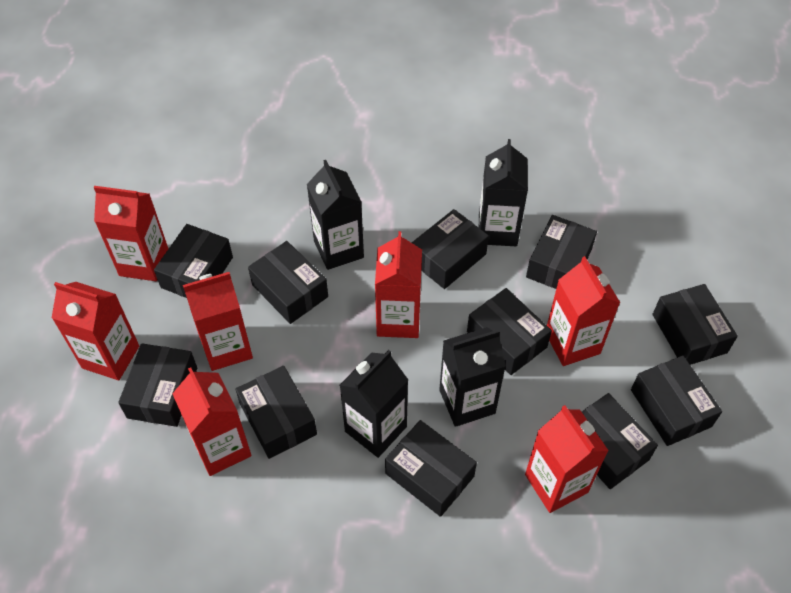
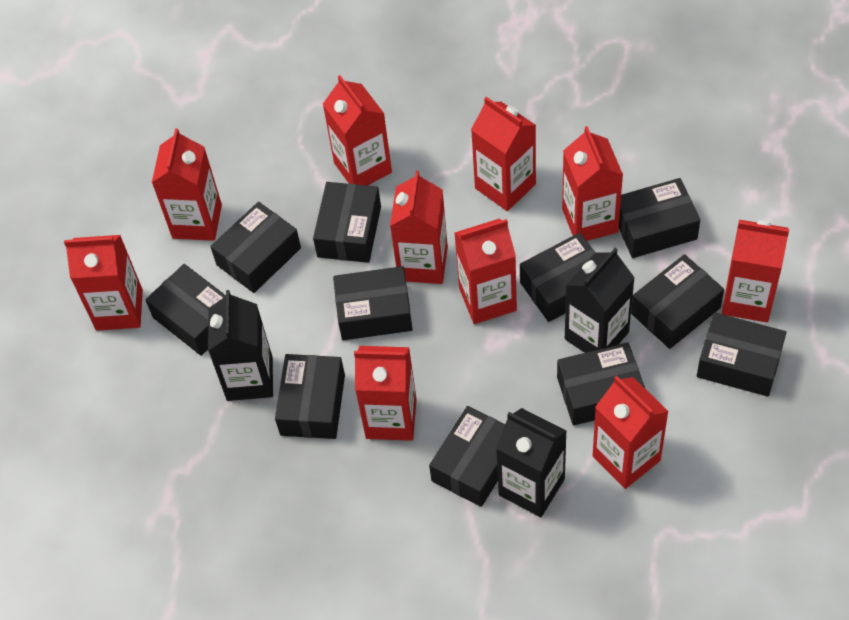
black carton: [307,160,364,270] [340,350,408,458] [439,327,506,427] [479,139,528,246] = 4 -> [208,290,273,401] [496,408,567,517] [565,248,635,353] = 3
red carton: [52,282,139,380] [94,186,169,281] [172,367,252,476] [183,272,253,371] [375,231,422,338] [525,405,609,513] [547,256,620,366] = 7 -> [64,235,143,331] [152,128,222,241] [323,75,392,186] [354,346,417,441] [390,171,448,284] [454,218,517,324] [471,97,536,211] [562,126,623,241] [592,376,669,489] [722,220,789,322] = 10

